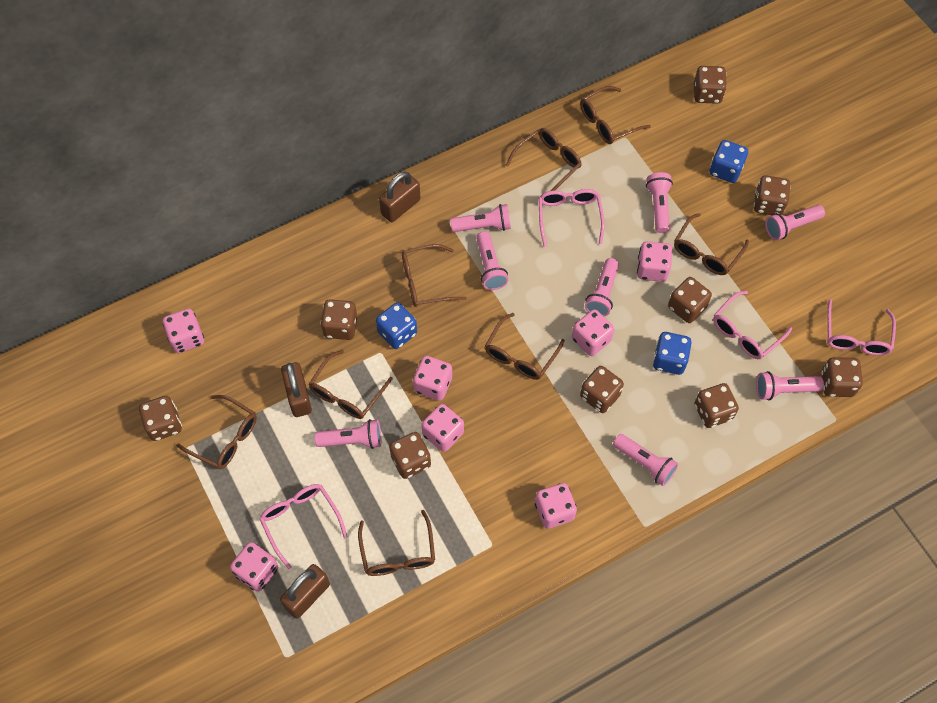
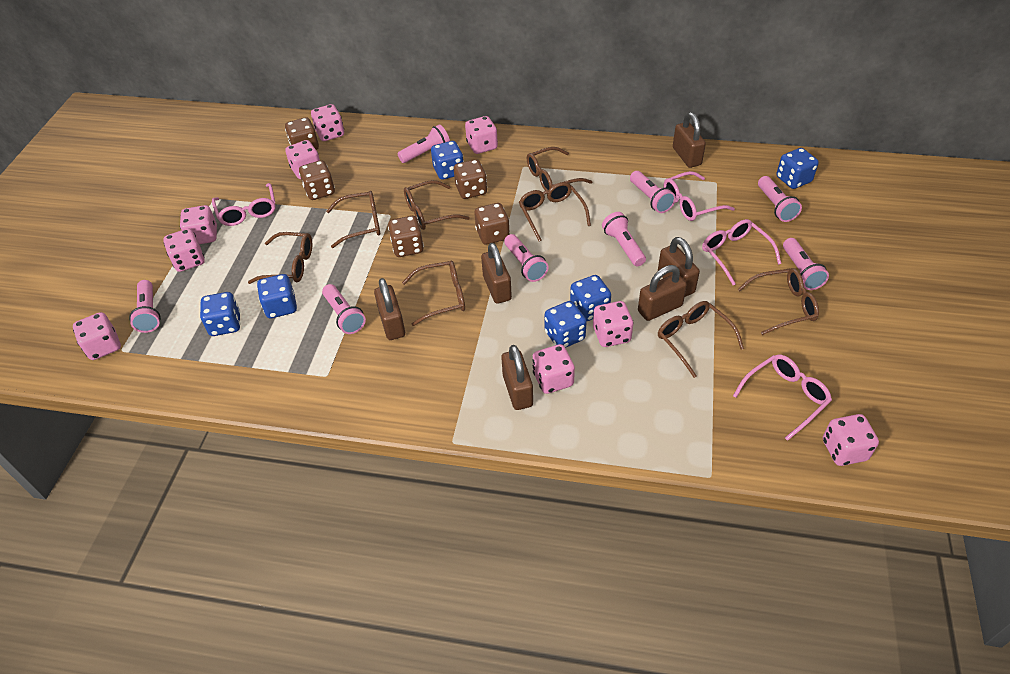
blue dice: [376,303,417,349] [653,332,692,375] [710,140,748,183] = 3 -> [200,292,240,336] [257,274,297,318] [431,141,464,180] [545,301,587,348] [570,275,611,321] [777,148,819,189] = 6
brown dice: [139,396,182,441] [321,299,357,340] [389,432,431,479] [580,366,624,413] [668,277,712,323] [694,66,727,104] [695,383,739,428] [754,175,791,215] [821,357,863,397] = 9 -> [285,117,319,150] [299,160,335,200] [388,216,424,257] [454,159,487,199] [474,203,510,244] = 5
brown padlock: [280,564,330,619] [281,362,312,417] [379,172,421,222] = 3 -> [374,278,405,340] [481,243,512,304] [501,345,533,410] [638,265,687,321] [658,237,700,297] [673,112,706,168] = 6
pink dice: [163,309,204,353] [230,542,278,592] [413,356,452,401] [422,404,464,452] [535,483,577,529] [572,309,614,356] [637,241,672,282] = 7 -> [73,312,121,360] [163,229,205,272] [180,205,217,244] [285,140,320,179] [311,104,344,141] [465,116,498,154] [532,344,575,394] [593,301,634,347] [823,414,879,466] = 9

